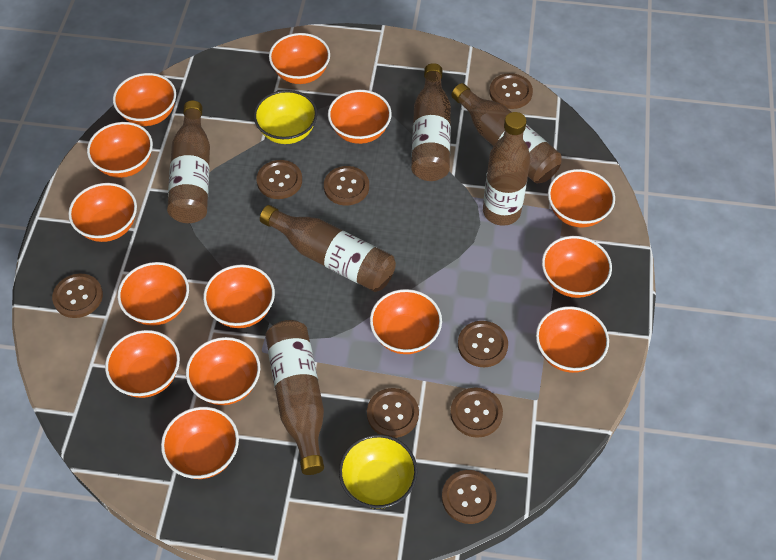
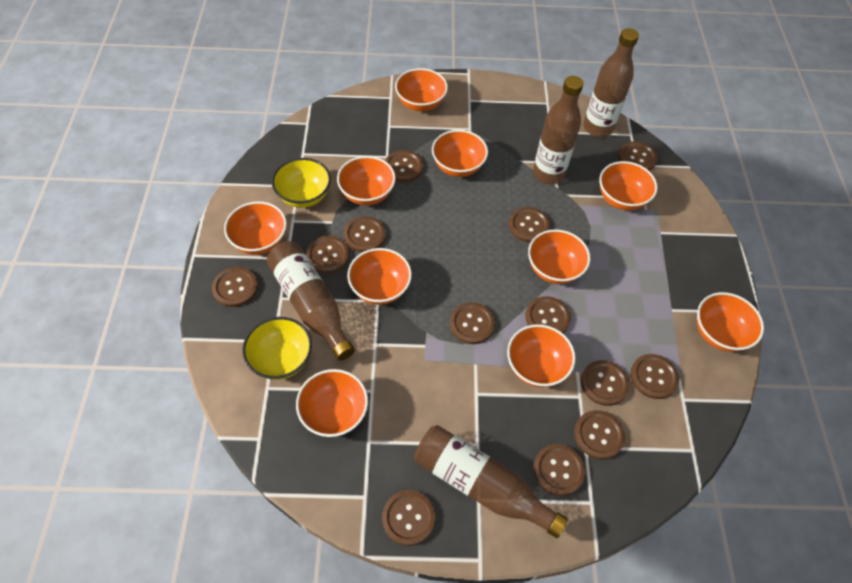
brown bottle: [167,101,210,223] [260,205,396,292] [265,320,324,475] [411,63,451,181] [451,83,562,183] [483,112,531,226] = 6 -> [267,241,355,361] [414,425,568,538] [533,76,583,184] [583,28,639,137] = 4
brown button: [52,274,103,318] [257,160,302,199] [324,166,369,206] [367,388,419,438] [442,470,496,524] [450,387,503,438] [458,321,508,367] [489,73,533,109] = 8 -> [212,267,258,307] [306,236,349,274] [344,216,386,252] [382,490,435,546] [385,150,423,182] [450,302,495,344] [509,207,550,243] [525,296,571,333] [534,444,585,496] [574,410,625,460] [581,360,629,406] [618,141,658,171] [630,354,679,399] = 13
orange bowl: [68,183,137,242] [87,122,153,178] [105,330,180,398] [113,73,176,126] [118,262,189,326] [161,407,239,479] [186,337,260,405] [203,265,275,328] [269,33,330,84] [328,90,392,144] [370,289,442,354] [536,306,609,373] [542,236,612,298] [548,169,615,227] = 14 -> [224,201,287,255] [296,369,368,437] [337,156,396,206] [347,248,412,305] [395,68,448,111] [432,130,488,177] [507,324,576,387] [528,229,590,284] [599,161,658,210] [697,292,764,352] = 10

